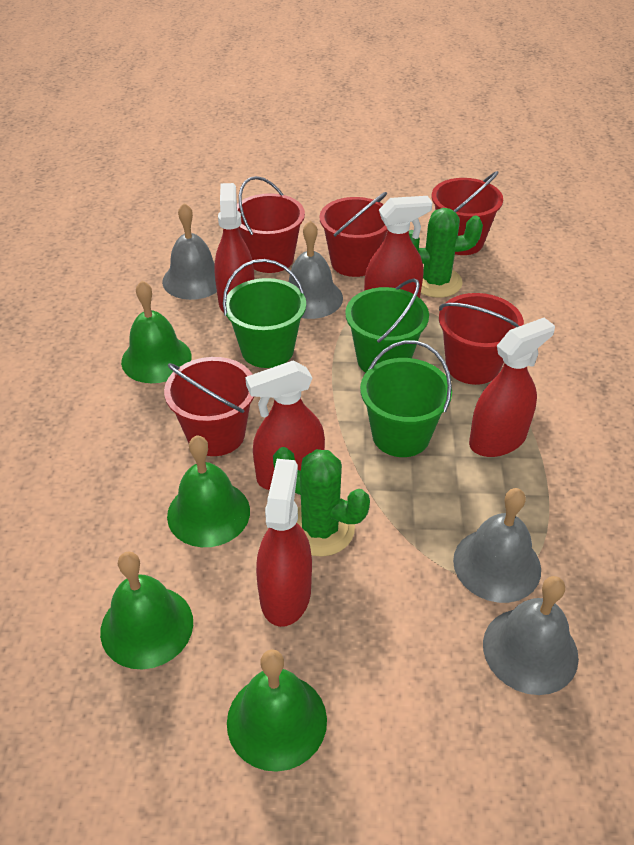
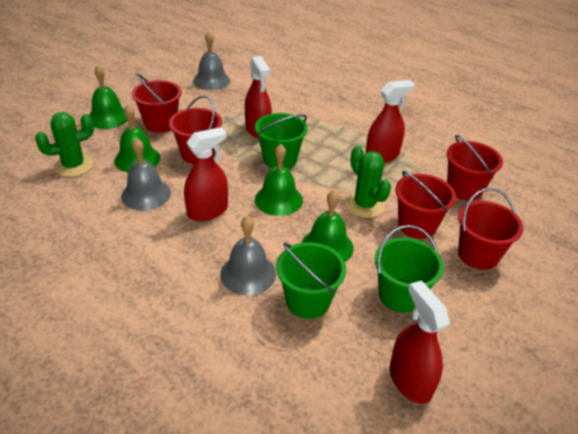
grey bell: [162,203,217,300] [289,221,343,319] [453,488,541,603] [483,576,579,695] = 4 -> [121,138,171,211] [193,32,230,90] [220,216,276,295] = 3
red spray bottle: [214,183,254,313] [245,361,325,490] [256,459,312,627] [364,196,433,298] [469,318,555,457] = 5 -> [184,127,228,221] [245,56,272,139] [366,80,415,163] [390,280,450,404] = 4

